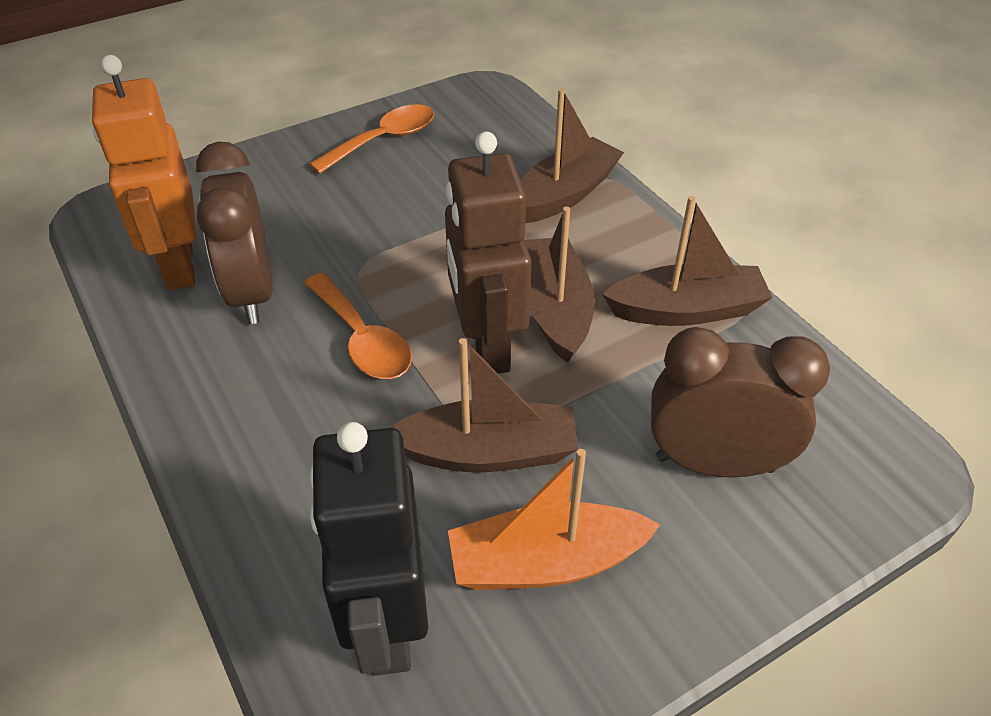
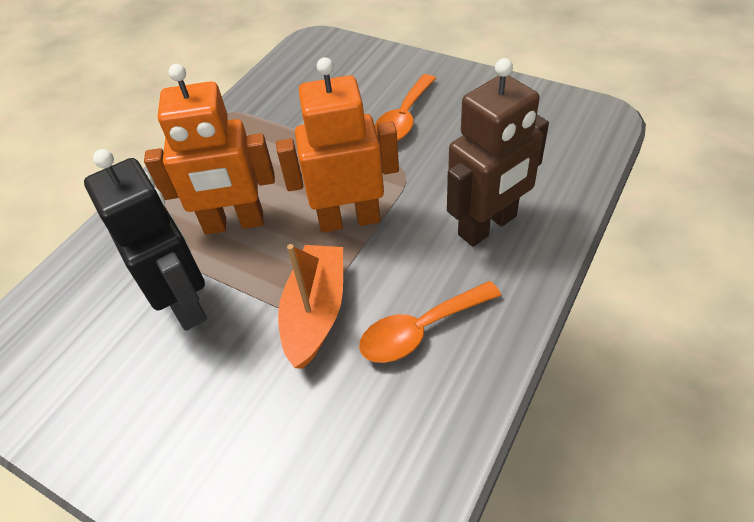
brown boat: [390,338,578,473] [521,89,624,223] [525,206,595,363] [602,196,773,326] = 4 -> none = 0
brown clock: [196,142,272,324] [651,327,830,478] = 2 -> none = 0
orange robot: [92,55,196,290] = 1 -> [144,64,275,235] [276,57,399,233] = 2

